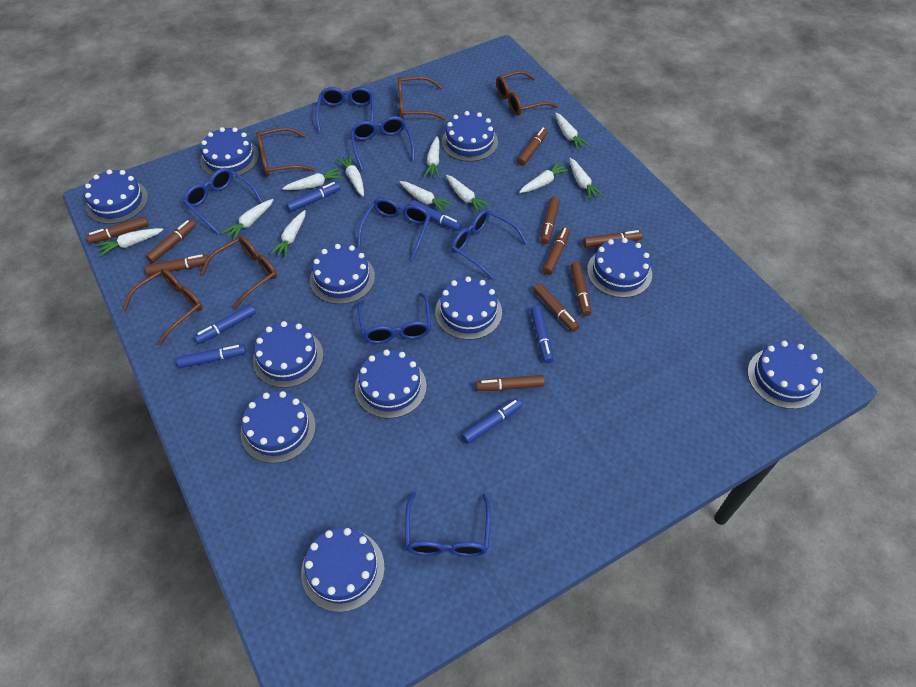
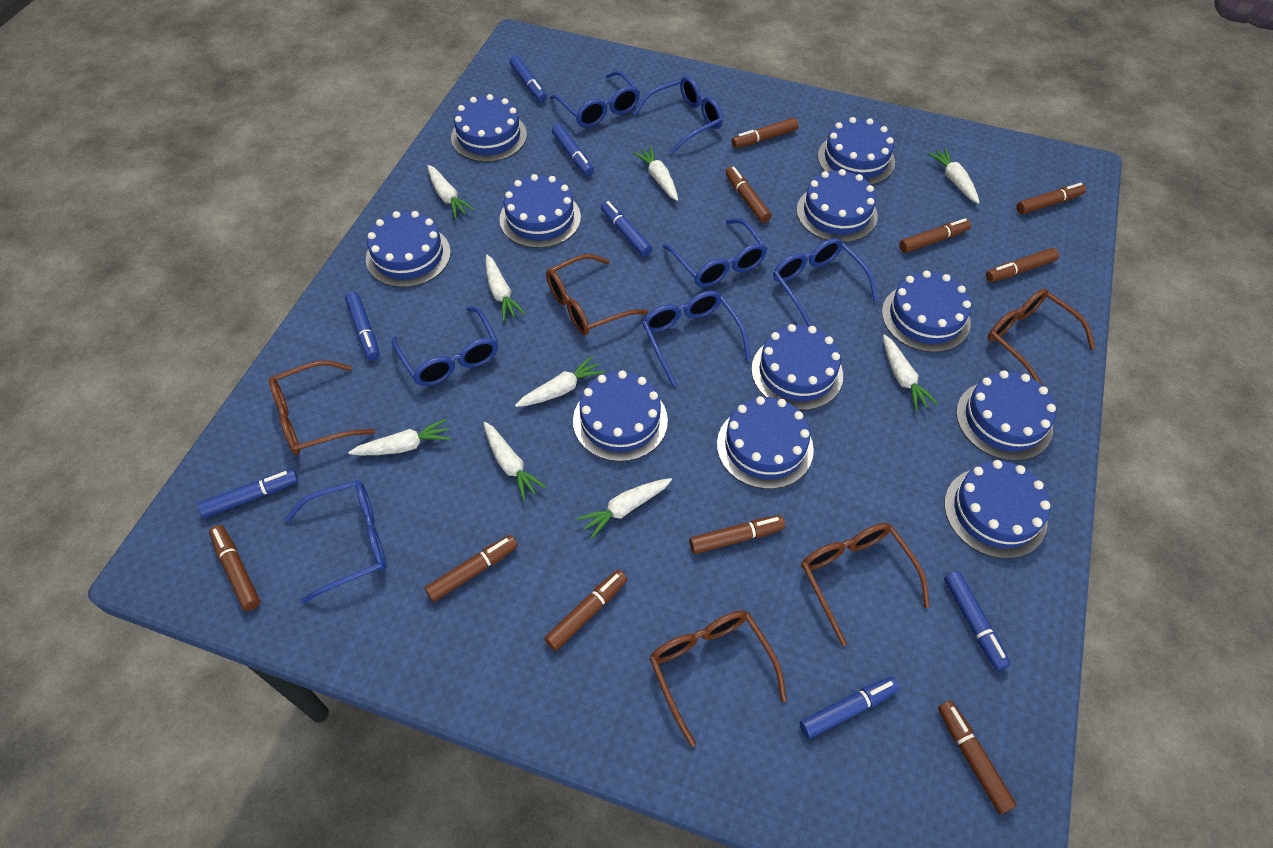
blue marker: [177,344,246,368] [194,304,256,344] [286,182,340,212] [410,200,462,231] [461,398,522,444] [530,306,554,363] = 6 -> [197,469,298,518] [345,292,380,360] [509,55,547,102] [552,124,594,176] [601,201,652,257] [799,676,900,739] [944,571,1010,671] = 7
white carrot: [96,228,163,256] [222,199,273,240] [270,210,306,258] [282,167,343,190] [336,154,364,196] [400,181,453,213] [424,136,440,178] [446,175,491,213] [519,161,570,193] [555,113,590,151] [569,158,604,200] = 11 -> [348,419,451,455] [428,165,475,218] [484,422,546,501] [485,255,526,321] [515,356,605,407] [577,478,672,539] [633,146,678,201] [883,334,938,411] [927,148,980,204] = 9

